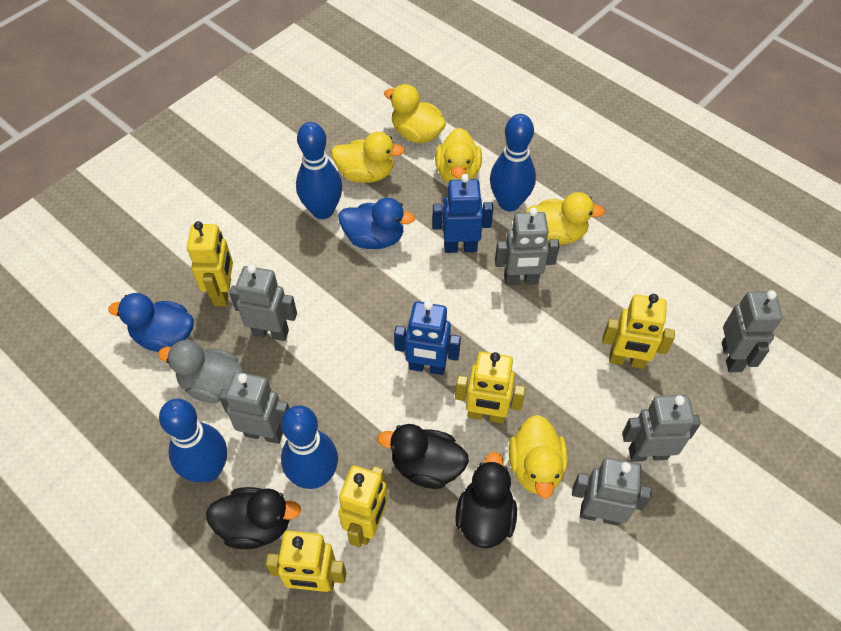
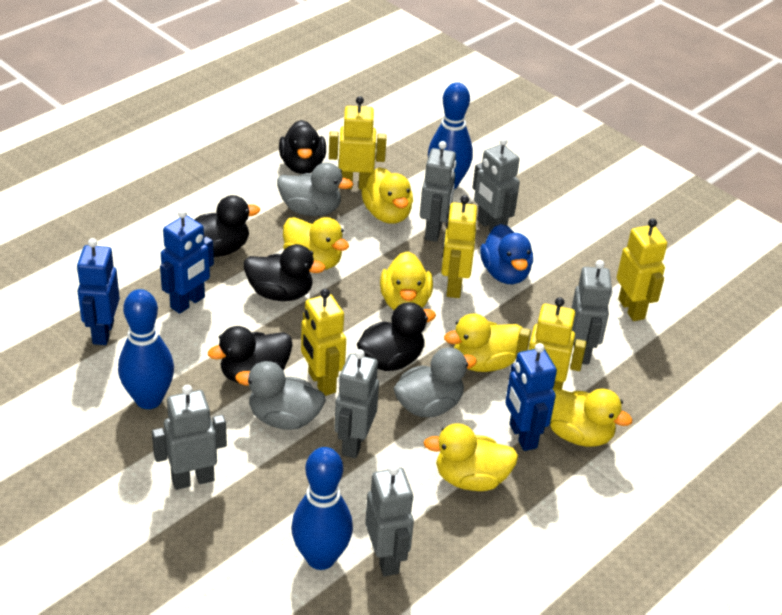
black duck: [206,487,301,549] [378,424,469,489] [455,452,517,548] = 3 -> [194,195,260,257] [208,326,293,384] [244,244,326,301] [279,120,326,174] [357,302,436,371] = 5
blue bowling pin: [159,399,227,482] [281,405,338,489] [296,122,342,219] [490,114,536,211] = 4 -> [118,289,174,409] [291,447,353,570] [428,82,473,190] = 3
blue duck: [108,293,194,352] [338,198,415,249] = 2 -> [480,224,533,284] = 1
blue robot: [394,301,461,375] [432,174,493,253] = 2 -> [77,238,120,345] [160,209,214,314] [505,343,557,451] = 3
grey duck: [158,340,244,403] = 1 -> [235,361,326,430] [277,162,353,216] [393,347,477,417] = 3
yellow duck: [331,132,405,183] [384,84,446,143] [435,128,482,183] [509,415,568,499] [525,192,605,245] = 5 -> [283,217,349,270] [362,167,413,224] [380,251,433,310] [424,423,518,491] [444,314,523,372] [550,388,633,447] = 6

